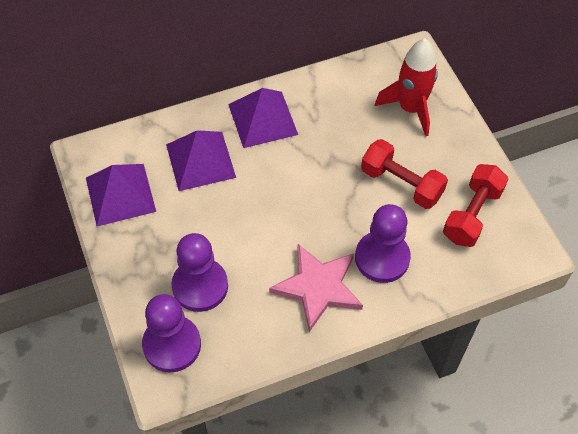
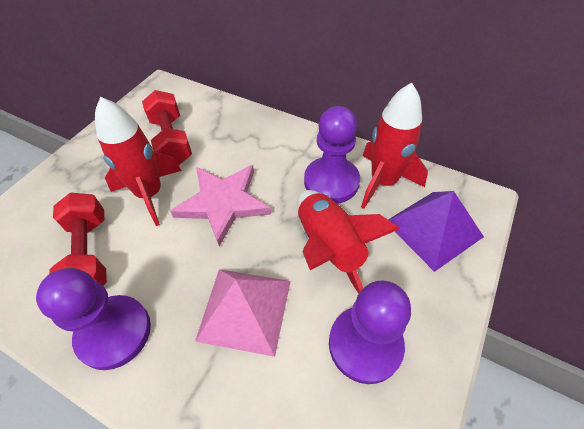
pink pyramid: none = 0 -> [195,269,291,357] = 1
purple pyramid: [86,164,156,226] [166,130,236,191] [228,88,298,148] = 3 -> [388,191,484,272] = 1
red rocket: [375,39,438,136] = 1 -> [95,97,182,226] [297,190,400,294] [361,83,428,209] = 3

